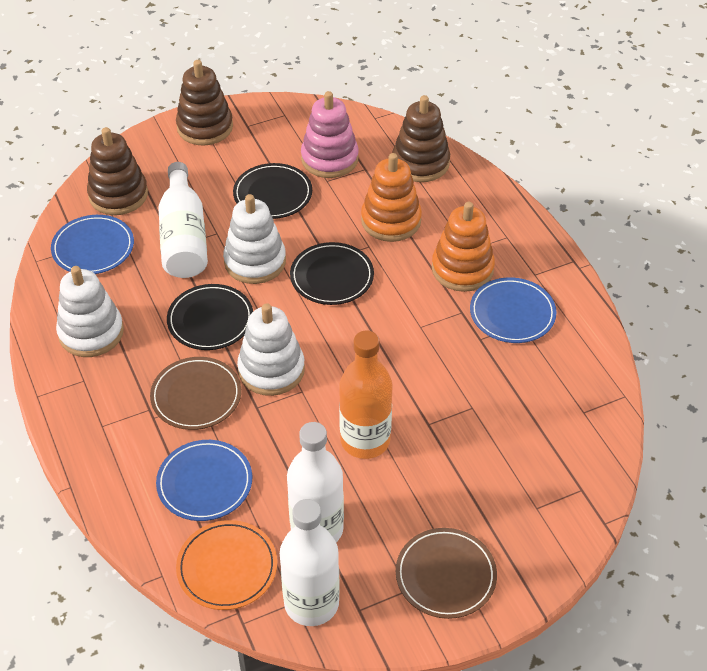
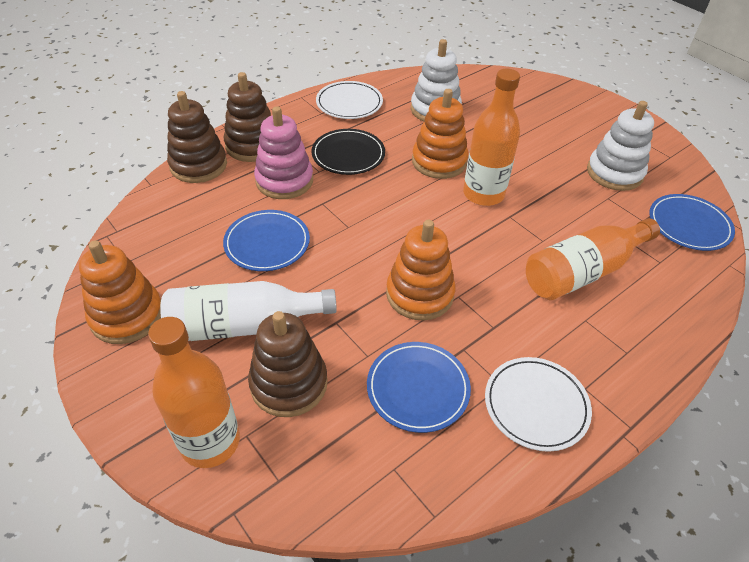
black plate: [167,284,253,350] [233,163,312,219] [290,242,374,305] = 3 -> [311,129,385,175] = 1
brown plate: [150,357,241,430] [396,528,497,619] = 2 -> none = 0
orange bottle: [339,331,393,459] = 1 -> [148,317,240,468] [463,69,520,206] [526,218,660,300] = 3
orange plate: [176,520,277,610] = 1 -> none = 0
orange stacking toy: [361,153,422,242] [432,202,495,292] = 2 -> [79,240,161,344] [386,220,456,321] [412,89,468,179] = 3
white bottle: [158,162,208,278] [280,499,340,626] [287,422,344,542] = 3 -> [160,281,337,341] = 1
white plate: none = 0 -> [316,81,383,119] [485,357,592,452] = 2
white stacking toy: [56,266,124,357] [223,194,286,284] [237,303,305,396] = 3 -> [411,39,462,122] [587,101,654,191] = 2

